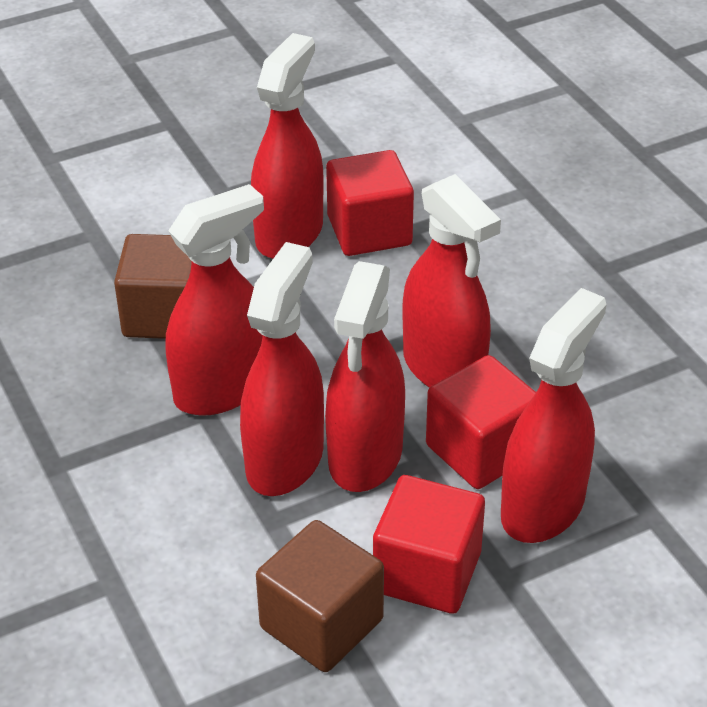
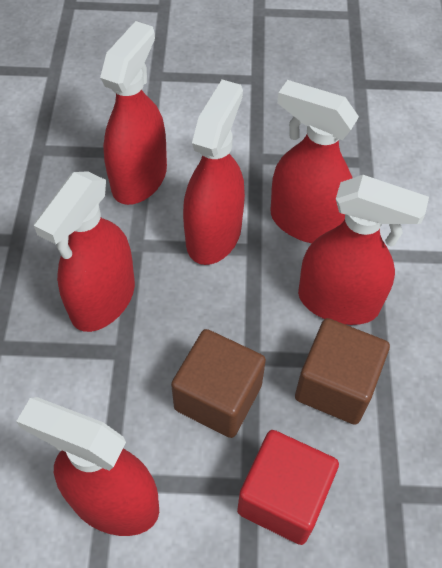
red cube: [326,150,414,256] [373,475,485,614] [426,355,536,489] = 3 -> [237,430,339,545] = 1

